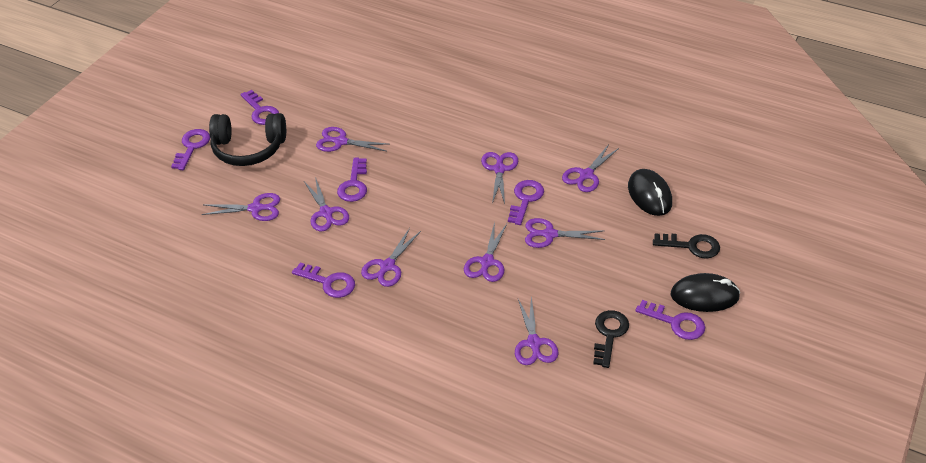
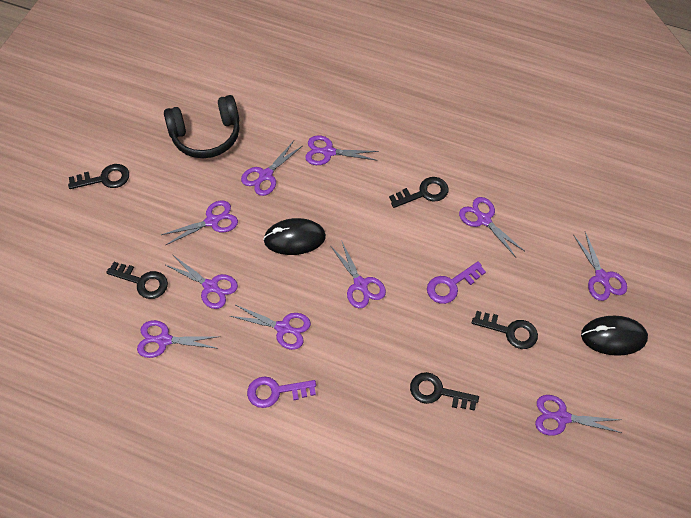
black key: [593,310,629,368] [653,233,720,259] = 2 -> [68,164,129,189] [106,262,168,299] [389,177,449,208] [410,372,479,411] [472,311,538,349] = 5
purple key: [171,129,210,170] [241,90,279,125] [292,262,355,298] [337,158,367,202] [508,180,544,225] [635,300,705,340] = 6 -> [247,376,316,408] [427,261,486,304] = 2
purple scissors: [202,193,280,221] [304,177,349,231] [316,127,390,152] [361,228,421,287] [464,222,507,282] [481,152,518,204] [515,297,559,365] [525,218,605,248] [562,144,619,192] = 9 -> [137,320,220,358] [161,200,238,245] [166,255,238,309] [230,305,311,350] [241,141,302,196] [305,136,379,165] [331,240,386,308] [459,197,524,257] [535,395,622,436] [574,232,627,301] = 10

